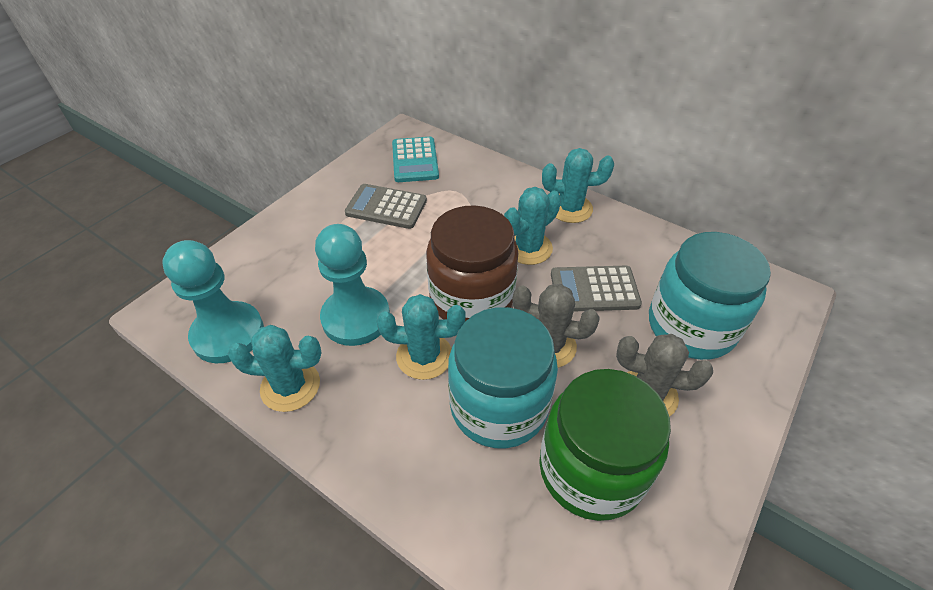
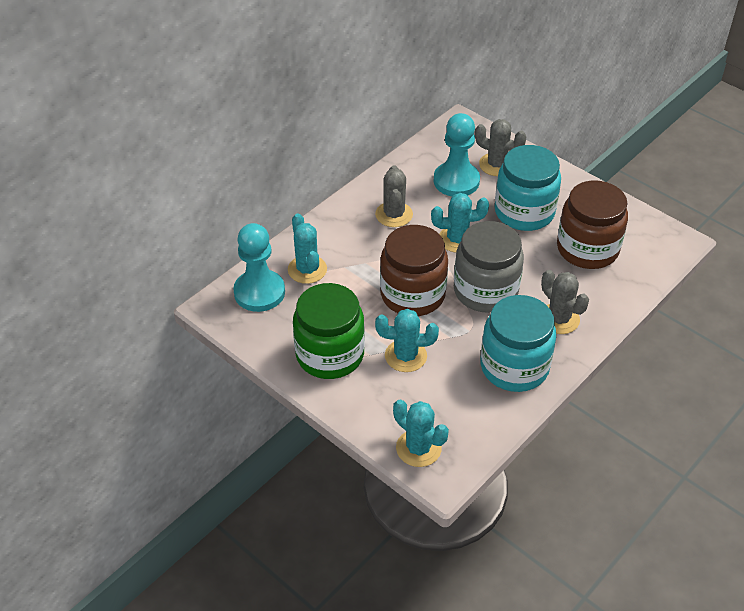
brown jar: [426,205,519,321] = 1 -> [380,225,448,316] [557,180,628,269] = 2
grey cactus: [513,284,600,368] [616,334,713,417] = 2 -> [375,165,413,227] [475,119,526,176] [541,270,589,334] = 3
grey calculator: [345,184,427,229] [551,266,642,311] = 2 -> none = 0
grey jar: none = 0 -> [454,221,524,313] = 1
turquoise calculator: [392,137,439,182] = 1 -> none = 0

